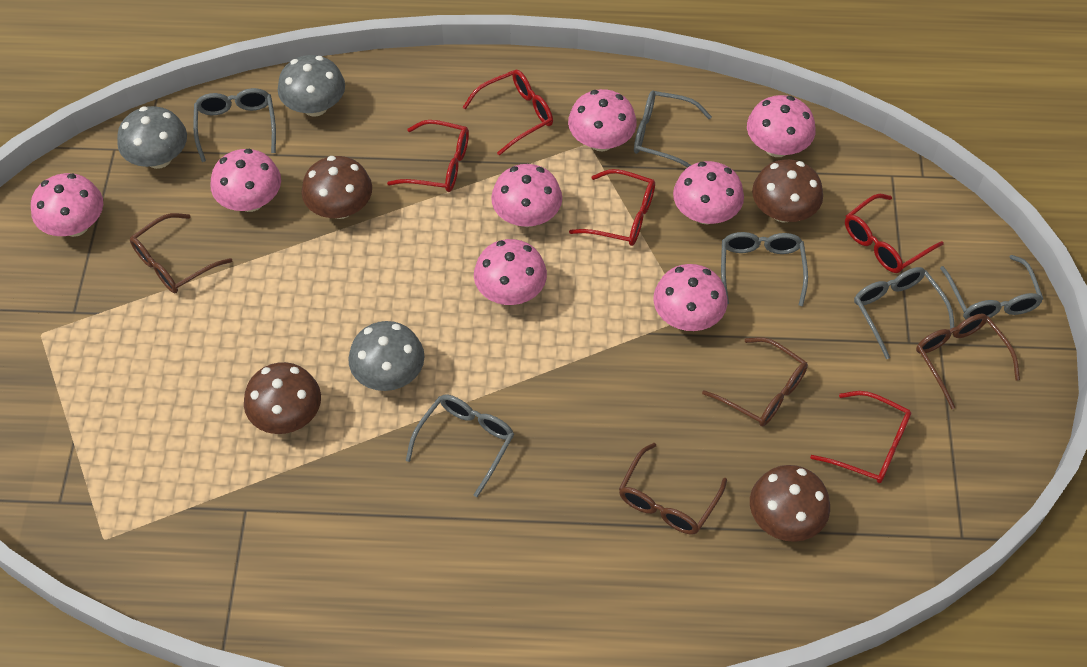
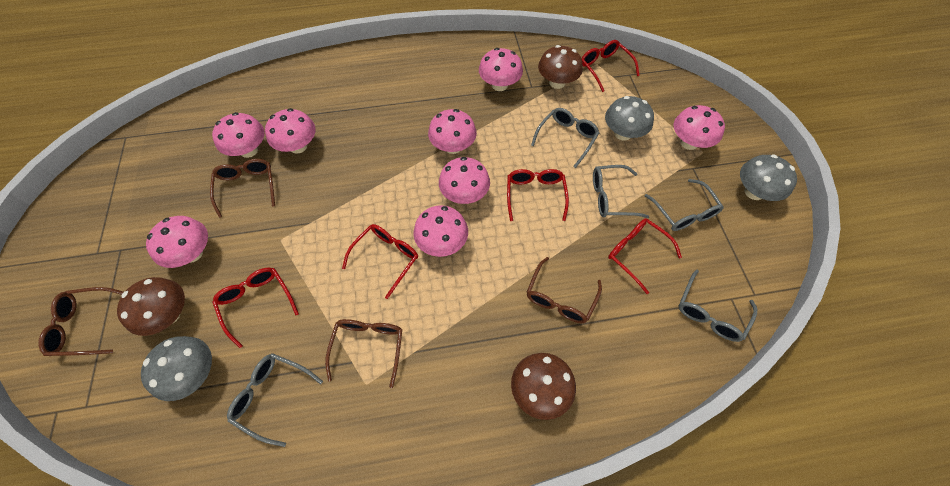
brown mushroom: [244,362,321,434] [302,156,372,219] [750,465,830,542] [752,159,823,222] = 4 -> [117,277,185,336] [511,353,576,420] [538,45,583,89] = 3
grey glasses: [193,88,276,162] [406,395,514,497] [634,91,712,168] [721,232,808,306] [854,267,954,359] [940,255,1043,319] = 6 -> [227,353,323,447] [531,108,599,168] [593,165,649,218] [645,179,724,231] [678,270,757,342] = 5

